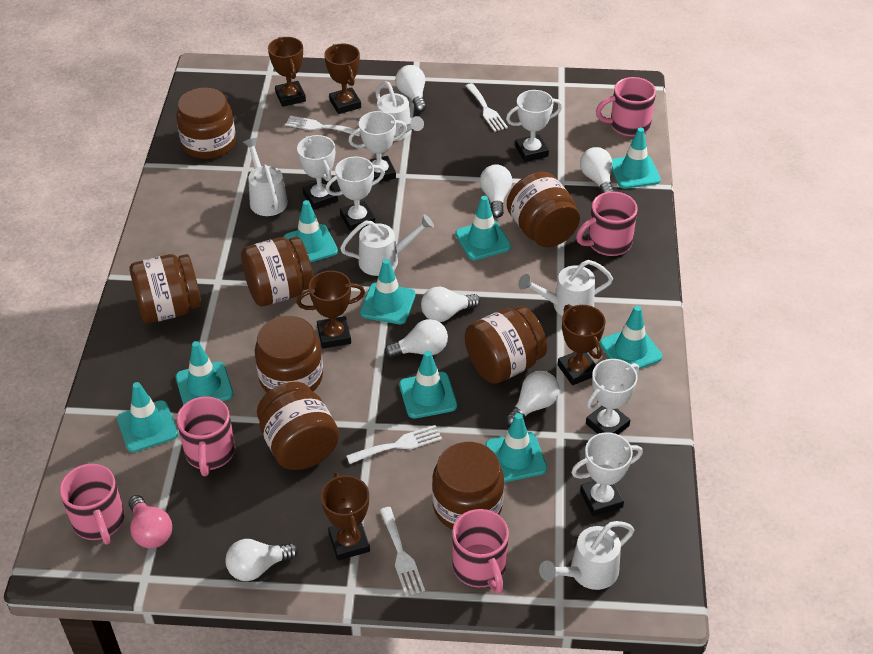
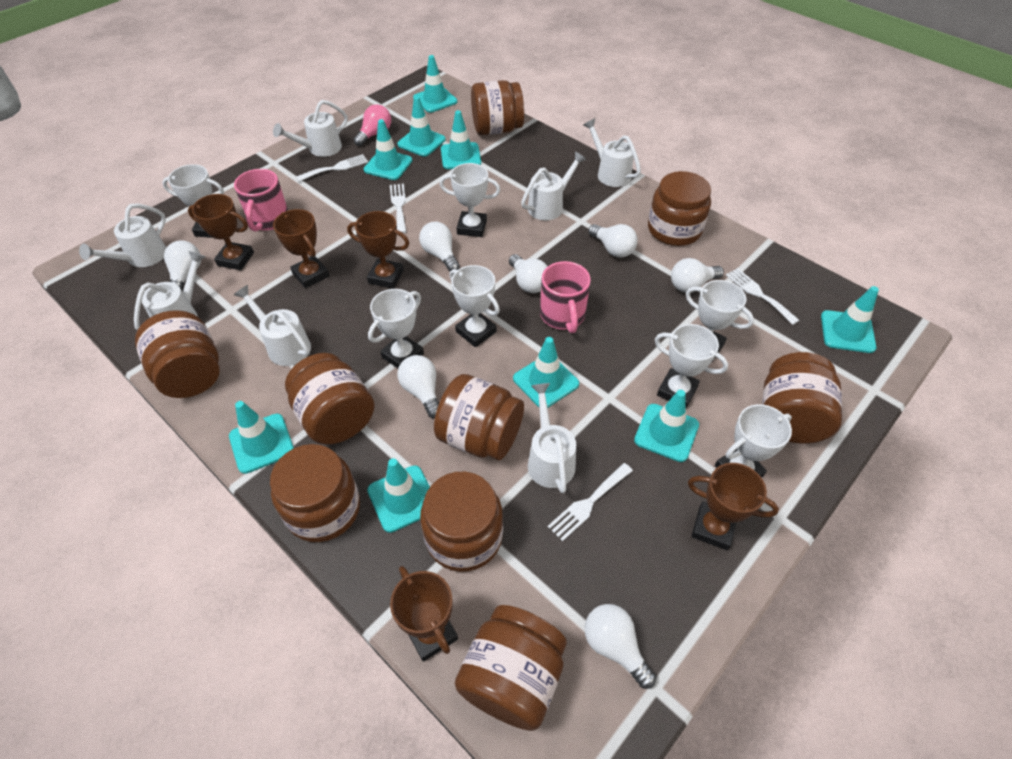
brown jar: [129,254,202,323] [176,88,236,159] [241,237,313,306] [255,316,323,393] [257,382,339,470] [432,442,504,530] [465,306,547,384] [507,172,580,247] = 8 -> [135,310,220,398] [270,444,360,542] [285,353,375,444] [420,472,503,572] [434,374,524,460] [455,605,567,731] [471,80,524,135] [648,171,711,246] [762,352,842,444] = 9
pink mug: [59,464,125,544] [177,396,235,476] [452,509,509,594] [576,191,638,256] [596,77,656,137] = 5 -> [234,169,288,232] [540,261,591,333] = 2
white trophy: [297,135,338,210] [326,157,385,232] [348,111,407,182] [506,90,562,162] [571,433,643,516] [586,359,639,434] = 6 -> [162,164,224,238] [368,289,424,368] [440,163,501,237] [449,265,500,347] [655,324,728,408] [686,280,754,363] [715,404,792,478] = 7
white watering can: [243,138,288,216] [340,214,434,276] [375,82,424,141] [518,260,613,316] [539,521,634,590] = 5 -> [79,204,166,267] [134,251,206,330] [234,285,311,366] [273,100,348,157] [521,151,586,220] [528,383,576,493] [583,118,641,187] = 7

